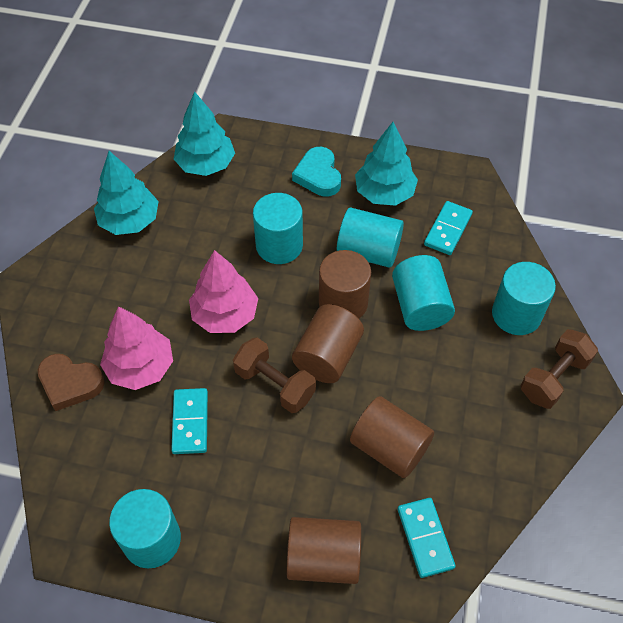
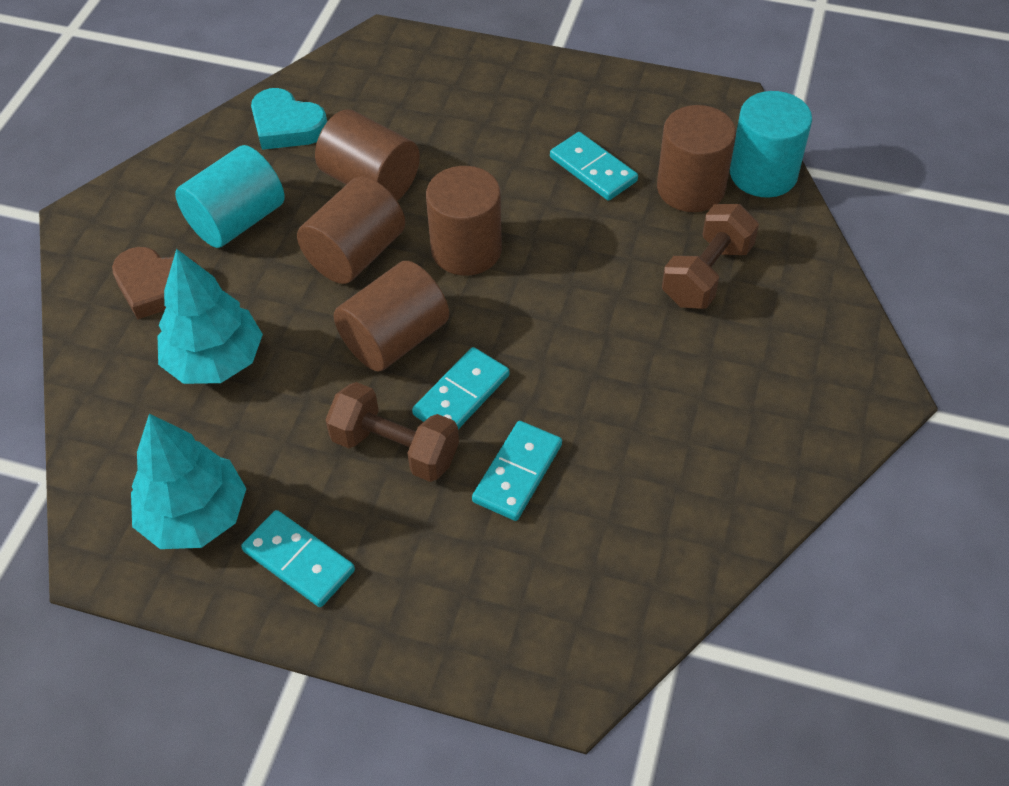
brown cylinder: [287,517,361,584] [292,304,364,383] [319,250,371,319] [350,396,434,478] = 4 -> [297,176,405,284] [315,109,420,201] [334,261,449,372] [426,166,502,276] [657,105,736,212] = 5
pink tree: [100,306,173,390] [189,250,258,333] = 2 -> none = 0
turquoise cylinder: [109,489,181,568] [253,193,303,264] [337,208,404,268] [392,255,455,331] [492,262,556,335] = 5 -> [175,145,285,248] [730,91,812,198] = 2
turquoise domino: [171,388,208,454] [398,498,456,578] [424,201,473,255] = 3 -> [241,510,355,607] [412,347,509,429] [472,421,562,521] [550,132,638,201] = 4
turquoise tree: [94,151,159,235] [174,91,235,176] [355,122,418,206] = 3 -> [131,413,246,549] [158,249,263,384] = 2

